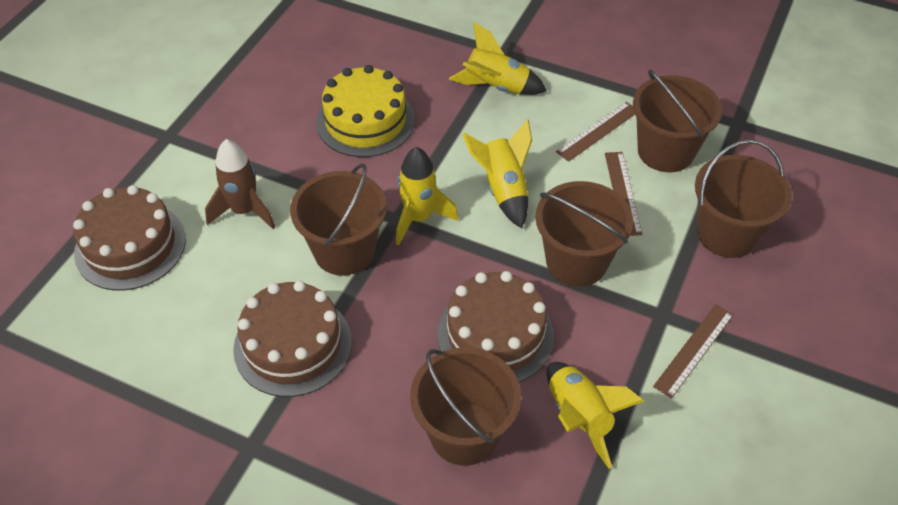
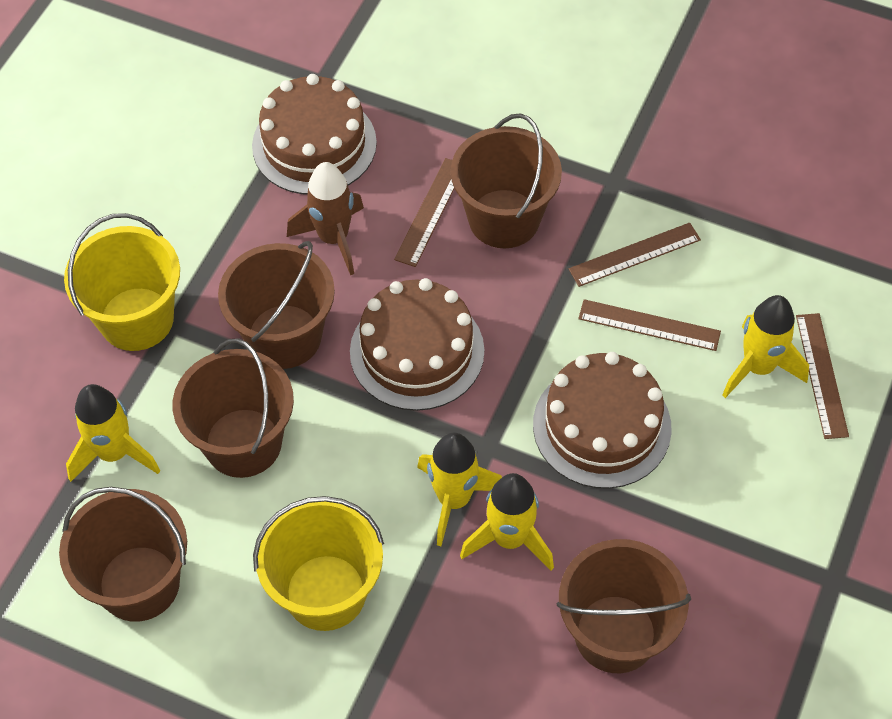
brown ruler: [556,102,635,162] [605,152,643,236] [653,304,734,399] = 3 -> [394,158,454,267] [569,223,701,287] [578,299,721,351] [796,313,849,439] = 4
yellow bucket: none = 0 -> [64,213,180,351] [253,496,384,631] = 2
yellow cake: [316,65,415,157] = 1 -> none = 0

